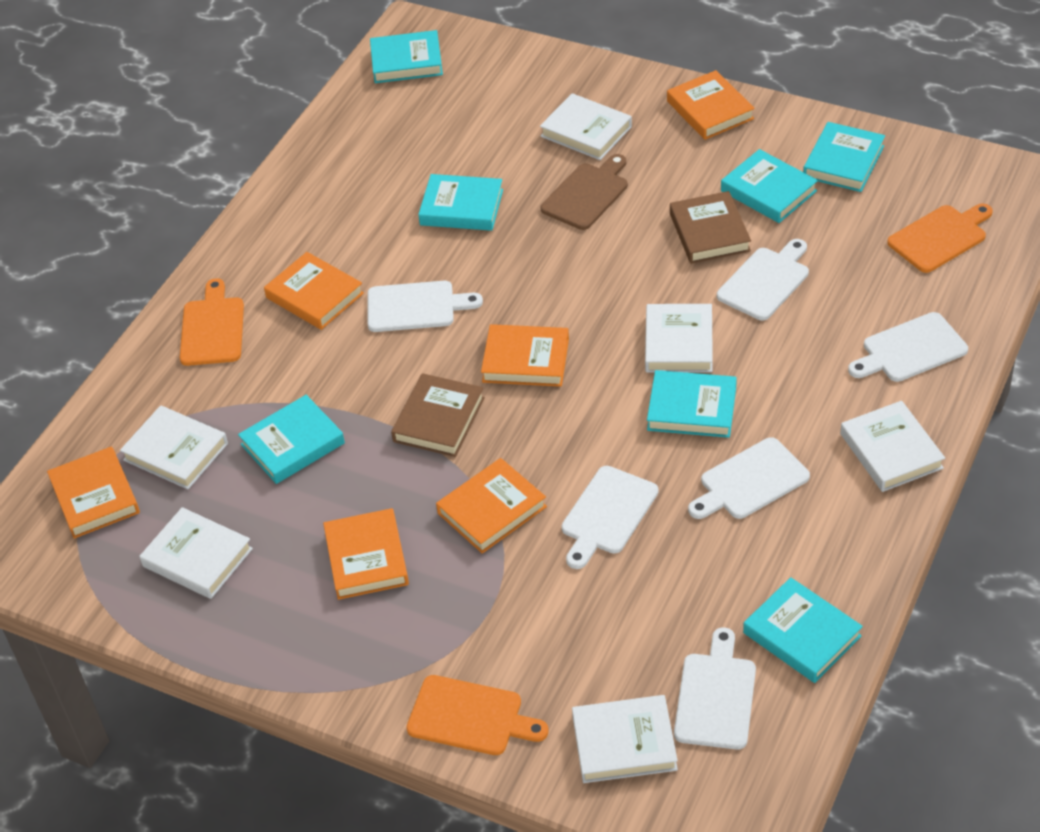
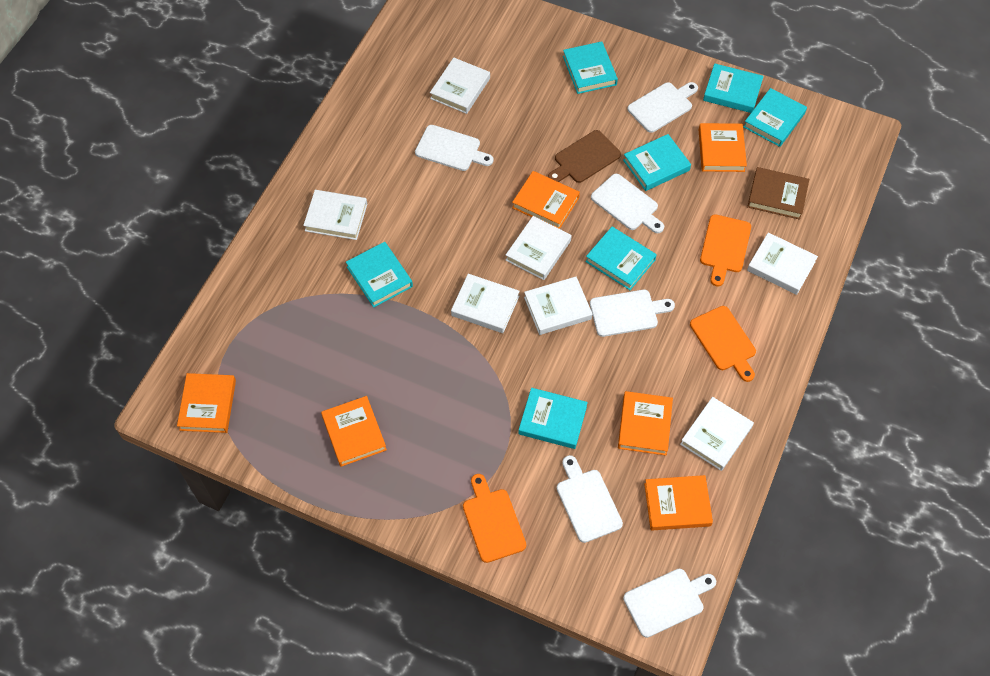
brown book: [391,373,485,457] [670,191,751,264] = 2 -> [747,167,809,220] = 1
white book: [120,405,228,489] [139,507,253,599] [540,93,632,160] [572,695,678,783] [645,304,713,372] [840,401,945,492] = 6 -> [303,190,367,240] [430,58,490,114] [451,274,520,333] [506,216,571,280] [524,277,592,335] [680,397,754,471] [747,232,818,295] = 7

